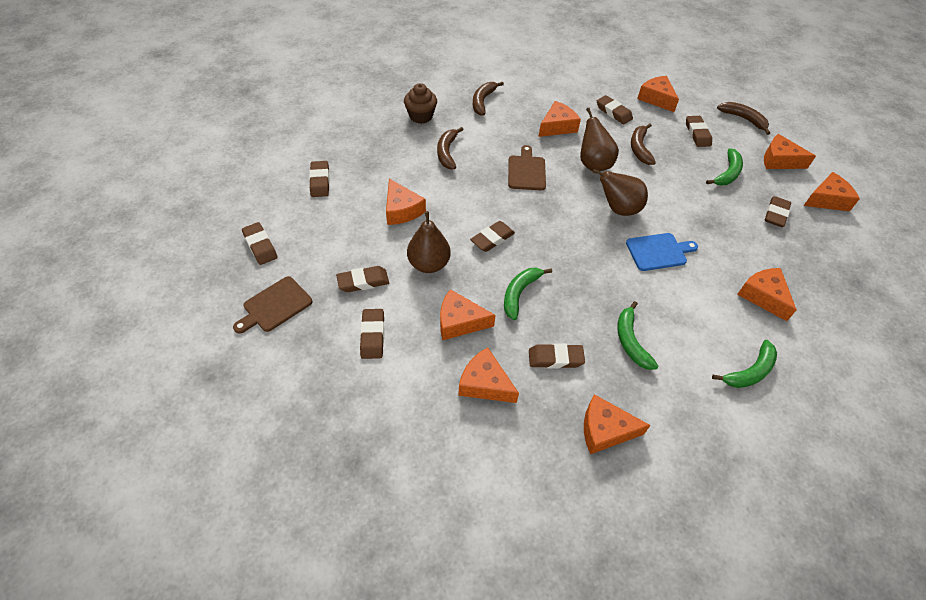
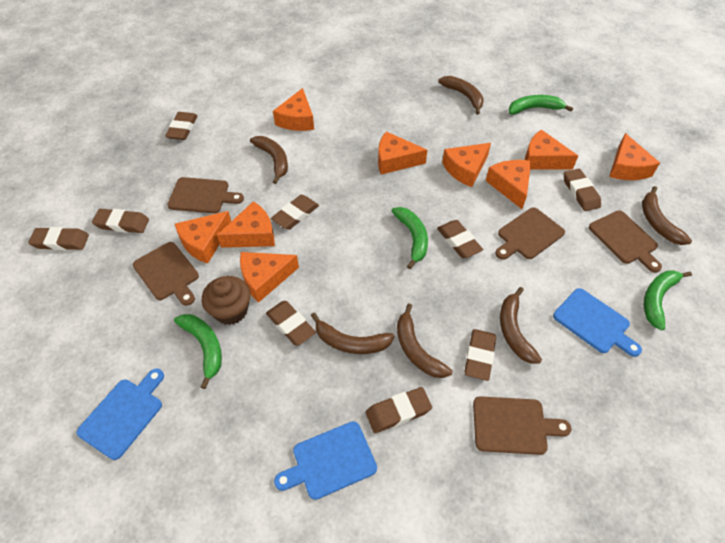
blue cutting board: [626,233,698,271] = 1 -> [76,369,164,460] [274,421,377,500] [553,288,642,357] = 3
brown banana: [437,127,464,169] [473,82,504,116] [631,124,656,165] [717,102,770,135] = 4 -> [250,136,288,184] [311,312,395,354] [397,303,453,378] [438,76,484,115] [500,287,542,364] [642,186,692,245] = 6
brown cutting board: [233,276,312,334] [508,145,546,190] = 2 -> [133,242,199,306] [167,177,244,213] [473,396,571,455] [495,207,565,260] [589,210,662,273] = 5
brown pear: [407,211,451,273] [580,108,619,171] [593,169,648,216] = 3 -> none = 0

